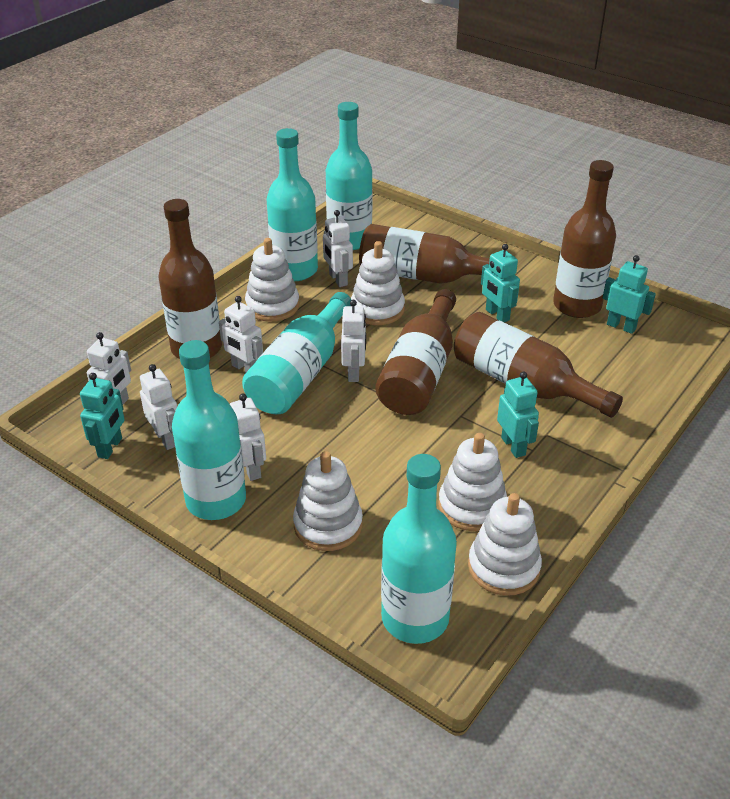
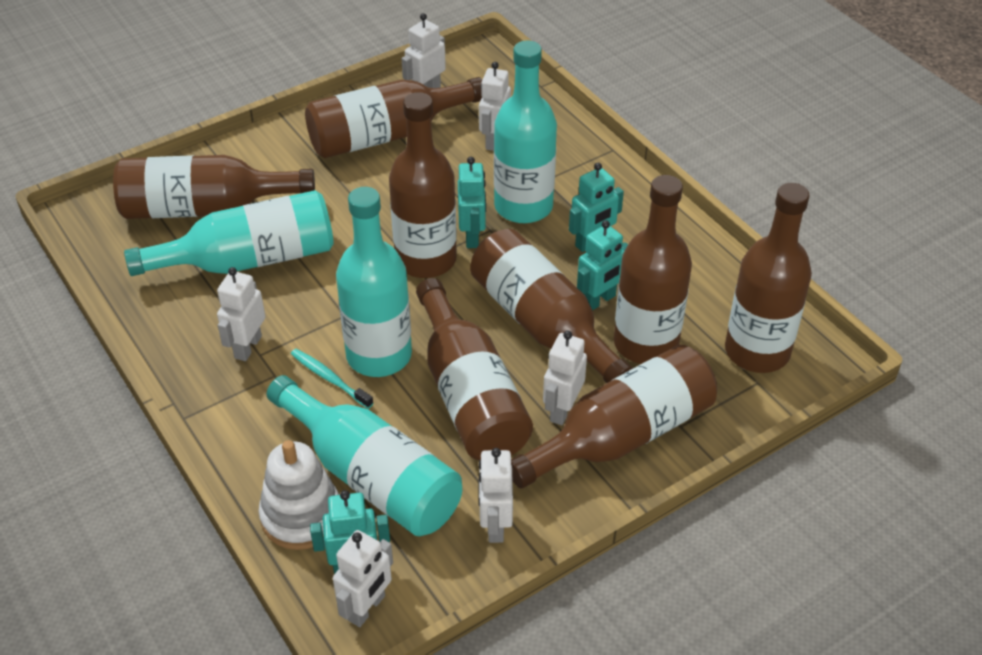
brown bottle: [158,199,222,359] [359,224,490,284] [376,289,456,415] [454,312,623,418] [553,160,616,318] = 5 -> [113,155,315,219] [305,77,482,158] [389,92,457,278] [416,278,533,460] [470,229,633,383] [511,345,717,489] [614,175,692,364] [725,183,812,373] = 8
turquoise bottle: [172,340,246,520] [242,292,351,414] [267,128,318,281] [326,102,372,250] [381,454,457,644] = 5 -> [124,190,334,276] [267,375,462,536] [336,187,412,377] [494,40,557,223] = 4
turquoise toothbrush: none = 0 -> [291,349,373,409] = 1
white stacking toy: [245,238,299,322] [293,451,363,551] [351,241,405,325] [438,433,507,531] [468,493,542,596] = 5 -> [258,440,339,550] = 1

